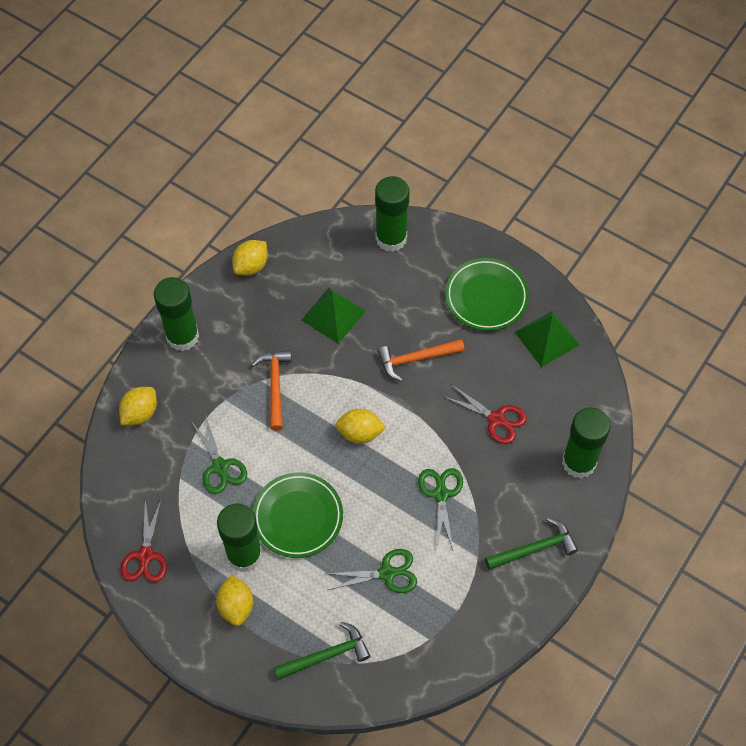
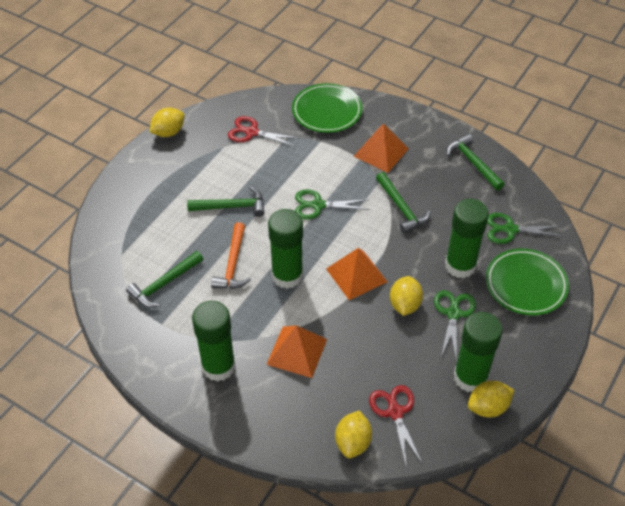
green hammer: [274,622,371,680] [485,518,578,570] = 2 -> [126,251,203,308] [187,187,265,217] [376,172,430,234] [446,134,504,190] = 4
green pyramid: [302,288,366,344] [515,311,579,367] = 2 -> none = 0
orange hammer: [252,350,291,431] [377,339,465,381] = 2 -> [211,222,251,289] = 1
orange pyramid: none = 0 -> [266,326,327,378] [326,248,387,300] [354,123,409,173] = 3

